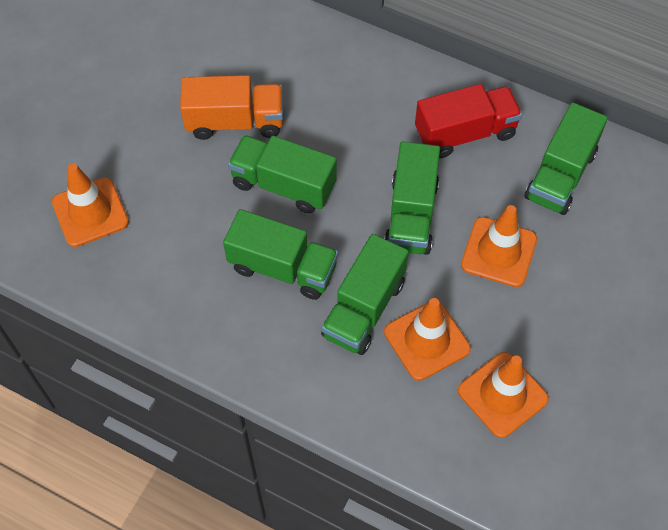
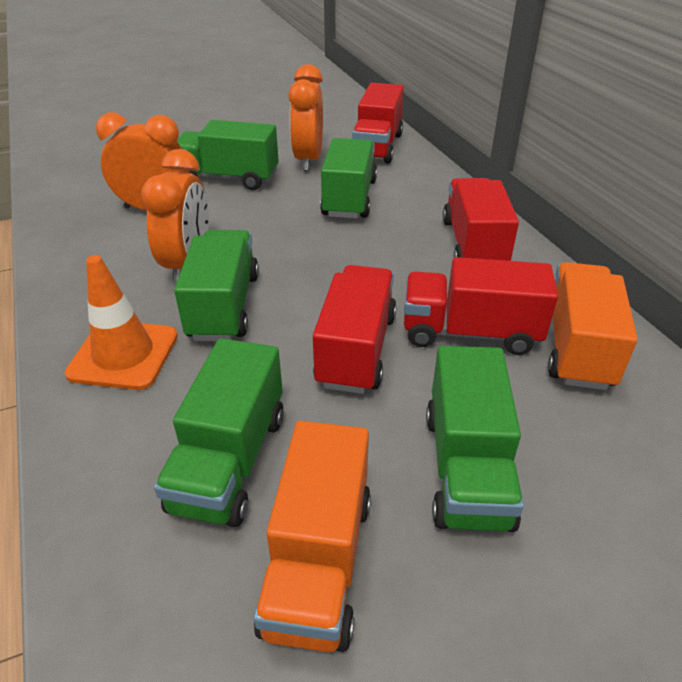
orange clock: none = 0 -> [96,112,190,210] [141,149,209,283] [288,64,323,171] = 3
orange traffic cone: [52,164,129,247] [384,298,471,381] [458,352,549,438] [461,205,537,287] = 4 -> [65,255,178,390] = 1
orange truck: [180,75,283,140] = 1 -> [254,421,371,652] [548,262,638,390] = 2
red truck: [415,84,522,158] = 1 -> [313,265,397,394] [352,83,404,164] [404,257,558,355] [443,178,519,261] = 4

